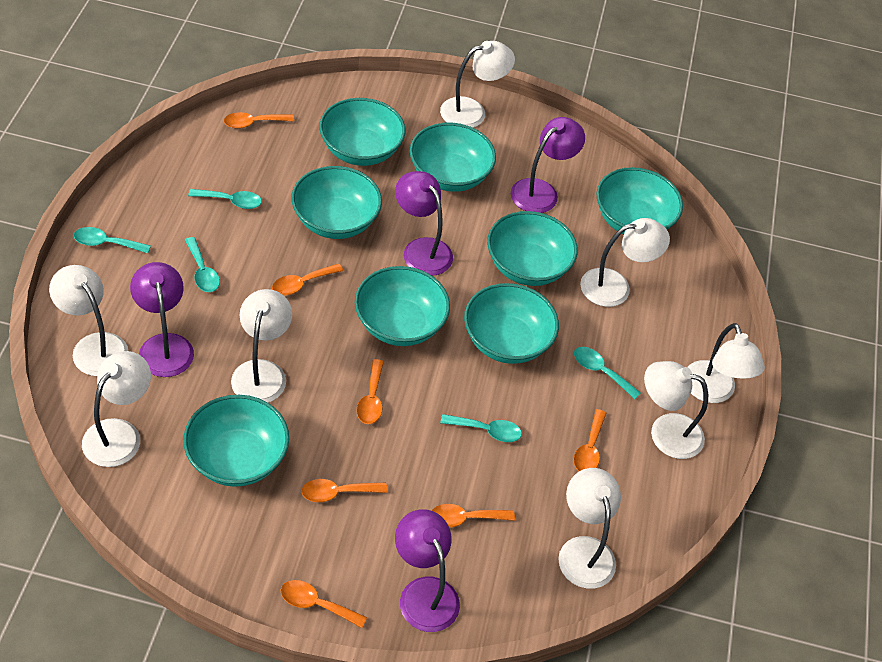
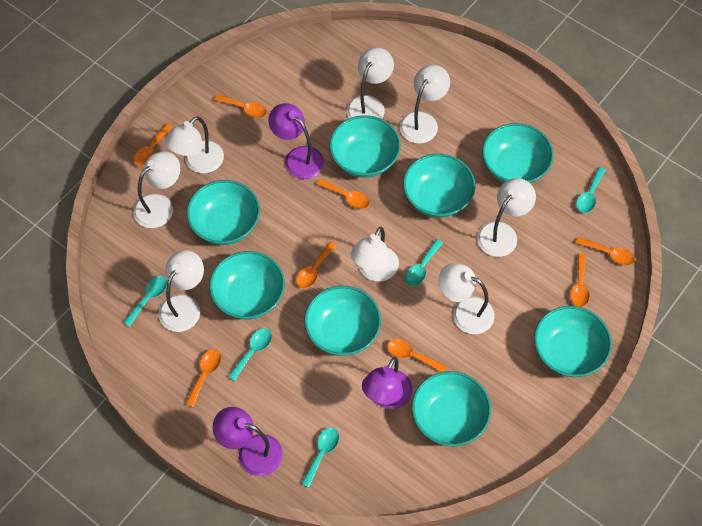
orange spoon: [224,112,294,129] [272,264,343,295] [280,580,367,628] [301,479,387,502] [357,359,384,424] [432,504,515,528] [574,409,607,471] = 7 -> [134,123,173,166] [186,349,221,408] [214,94,267,118] [296,241,337,288] [316,178,370,209] [387,339,447,372] [570,254,590,307] [576,237,635,265] = 8
purple lamp: [130,262,194,377] [395,171,453,276] [395,509,460,632] [511,117,585,213] = 4 -> [213,407,283,476] [268,103,324,179] [362,357,413,409] = 3

